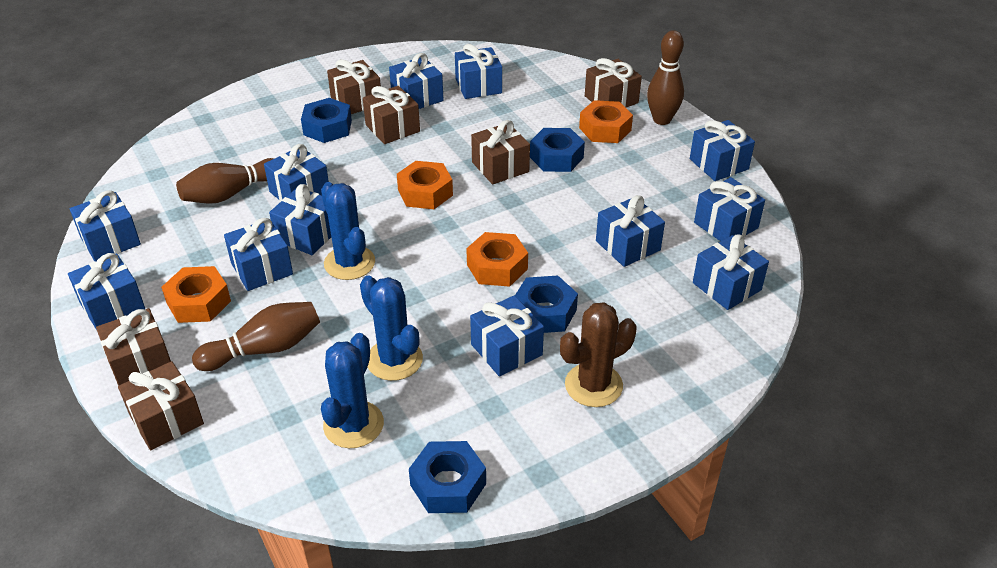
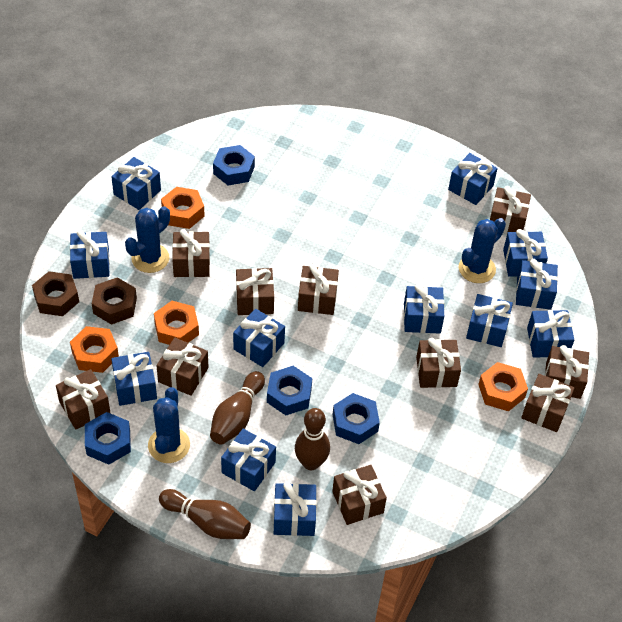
brown cactus: [560,302,636,407] = 1 -> none = 0
brown gift: [96,308,171,386] [118,361,204,450] [327,59,381,114] [363,86,420,144] [471,120,530,185] [585,58,642,107] = 6 -> [56,369,110,430] [156,338,209,396] [172,229,210,277] [236,268,274,315] [298,264,339,315] [332,465,387,525] [416,338,461,388] [490,186,531,234] [521,374,575,432] [545,345,589,399] = 10
brown nut: none = 0 -> [32,271,79,316] [92,277,137,325] = 2

